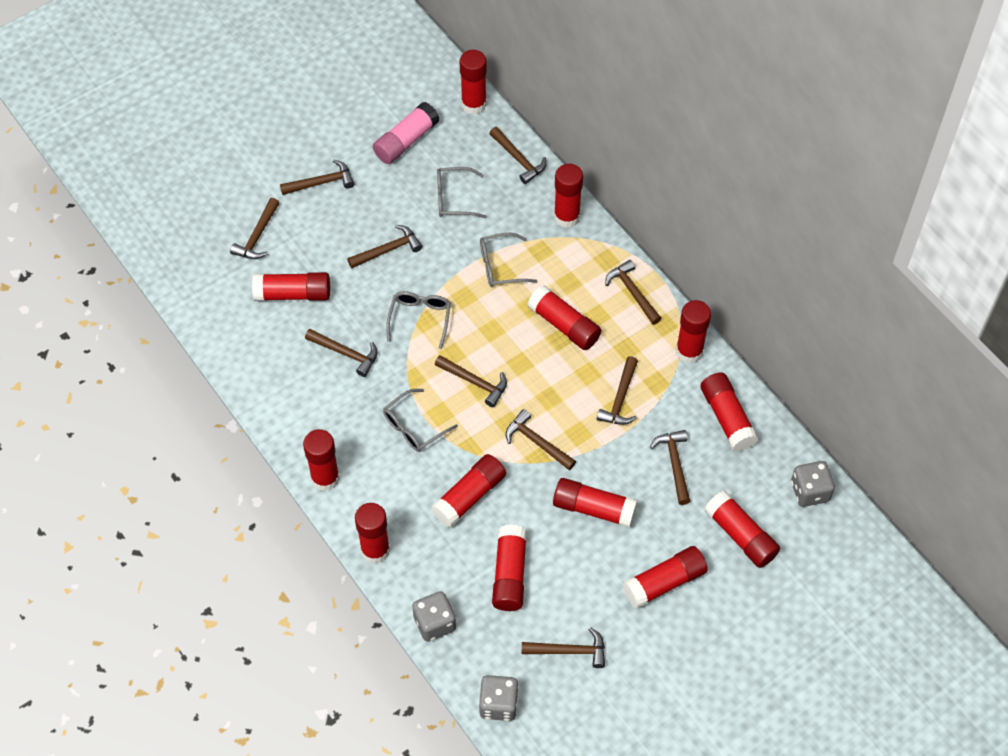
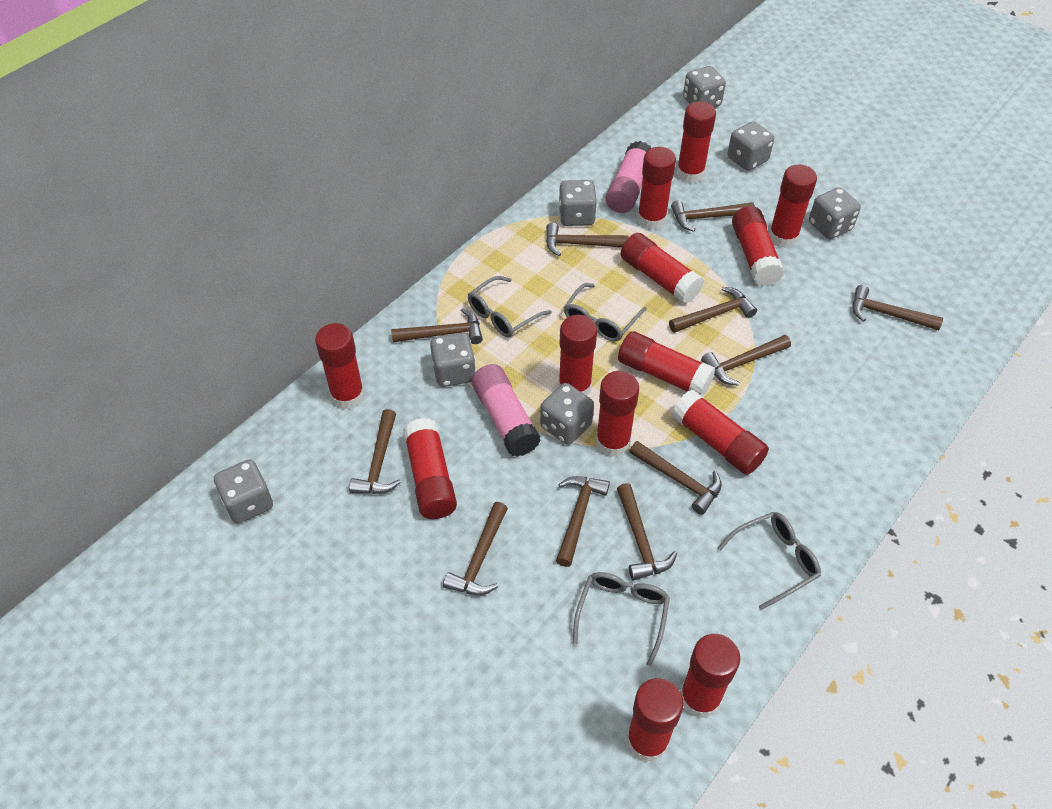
grey dice: [412,591,456,642] [479,675,519,721] [791,461,835,507] = 3 -> [214,459,273,524] [430,332,476,387] [540,383,594,445] [559,180,597,226] [683,66,726,107] [727,121,774,171] [809,187,861,239] = 7
pink glue stick: [373,102,439,164] = 1 -> [471,364,541,457] [606,141,651,213] = 2

